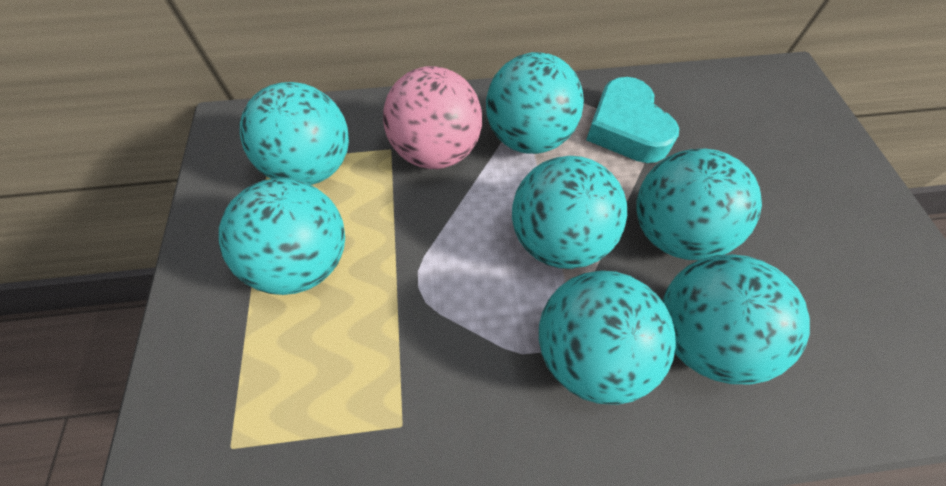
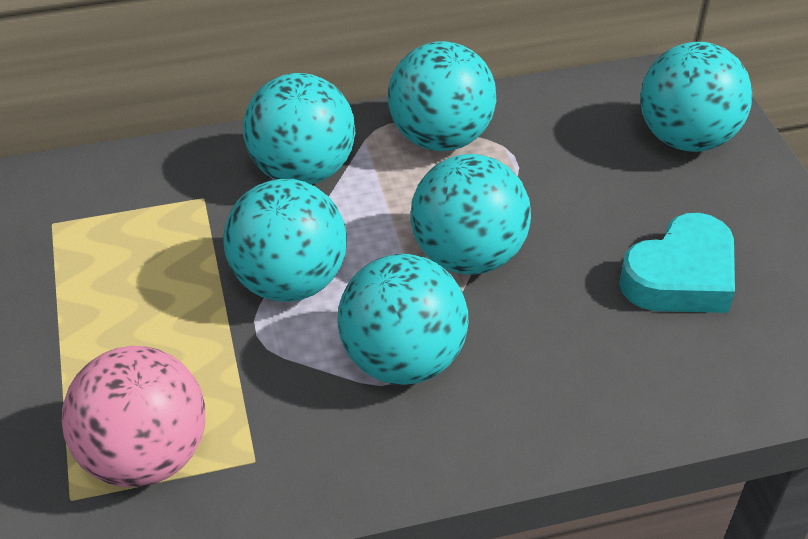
turquoise ball: [219,178,345,295] [240,82,349,185] [486,52,584,154] [512,156,627,269] [539,271,676,405] [637,149,762,260] [662,254,810,384] = 7 -> [223,179,347,302] [243,73,355,184] [338,254,468,385] [388,41,496,151] [410,154,531,275] [640,42,752,152] = 6

